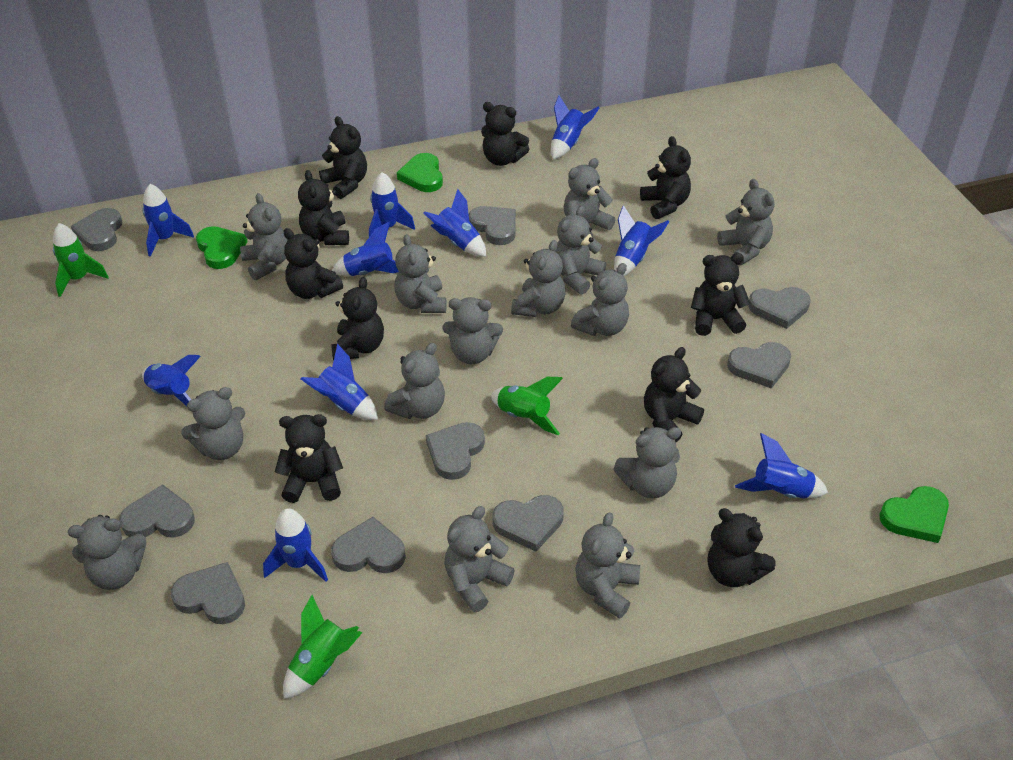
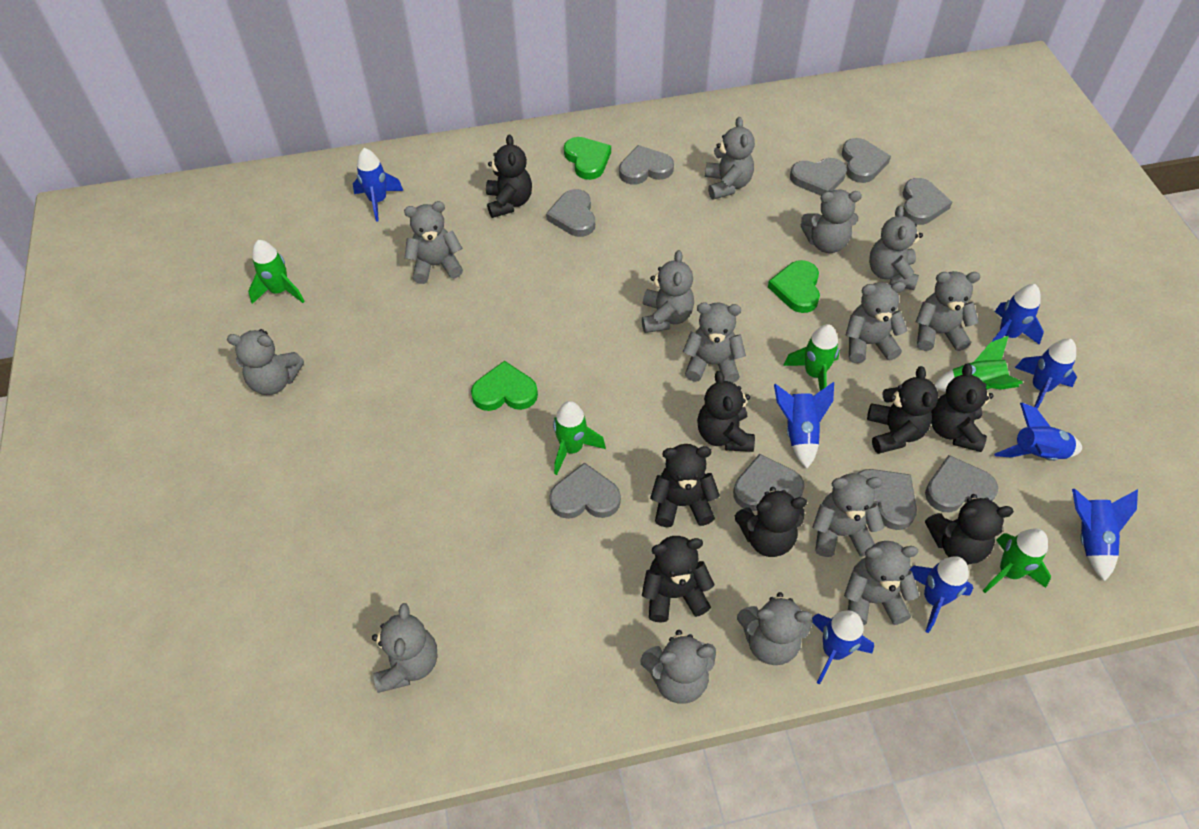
black teddy bear: [275,414,343,503] [284,228,343,299] [298,170,349,245] [319,116,367,199] [331,277,384,360] [481,102,529,166] [640,136,691,219] [644,347,704,442] [691,253,750,336] [708,508,775,587] = 10 -> [486,134,532,218] [642,536,715,622] [650,444,720,527] [697,371,755,452] [735,487,807,557] [867,366,938,454] [925,494,1014,565] [931,364,994,452] = 8
blue rocket: [142,355,201,406] [143,184,194,257] [263,508,328,582] [301,344,378,420] [332,222,399,276] [369,172,415,237] [423,189,486,257] [551,95,599,160] [614,205,669,276] [735,433,828,499] = 10 -> [353,148,404,222] [774,382,834,468] [812,610,874,684] [909,556,973,633] [992,284,1044,345] [994,403,1082,461] [1015,339,1077,409] [1072,489,1138,581] = 8
green rocket: [53,223,109,297] [283,595,362,699] [491,377,563,435] = 3 -> [248,240,305,304] [553,401,606,475] [783,324,840,391] [934,336,1023,392] [983,528,1051,593] = 5

